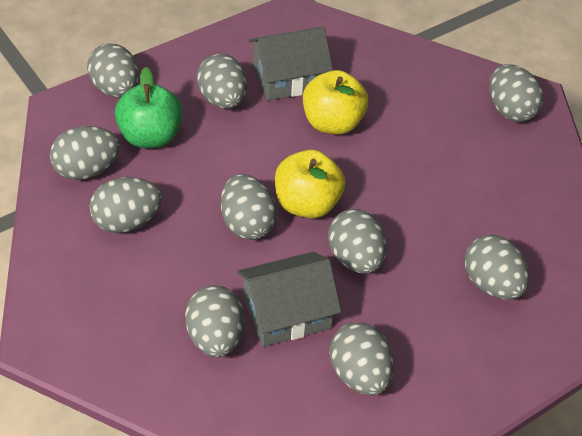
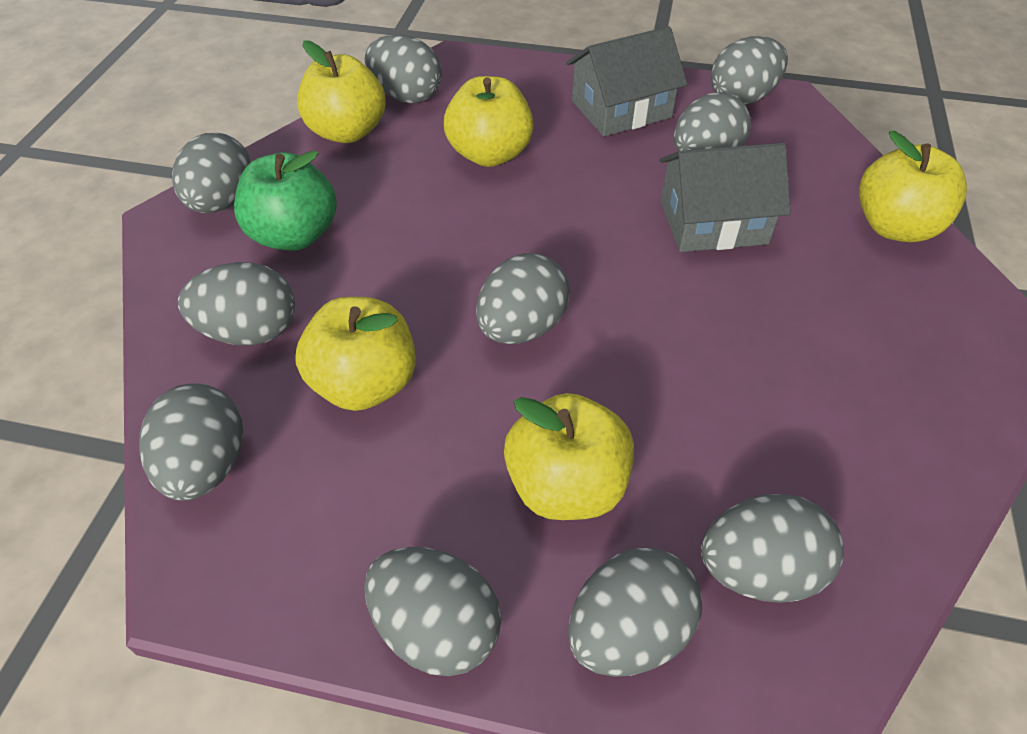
yellow apple: [275,150,345,218] [303,70,368,135] = 2 -> [295,297,416,411] [297,40,386,143] [444,76,534,167] [504,393,634,520] [859,131,967,242] = 5

